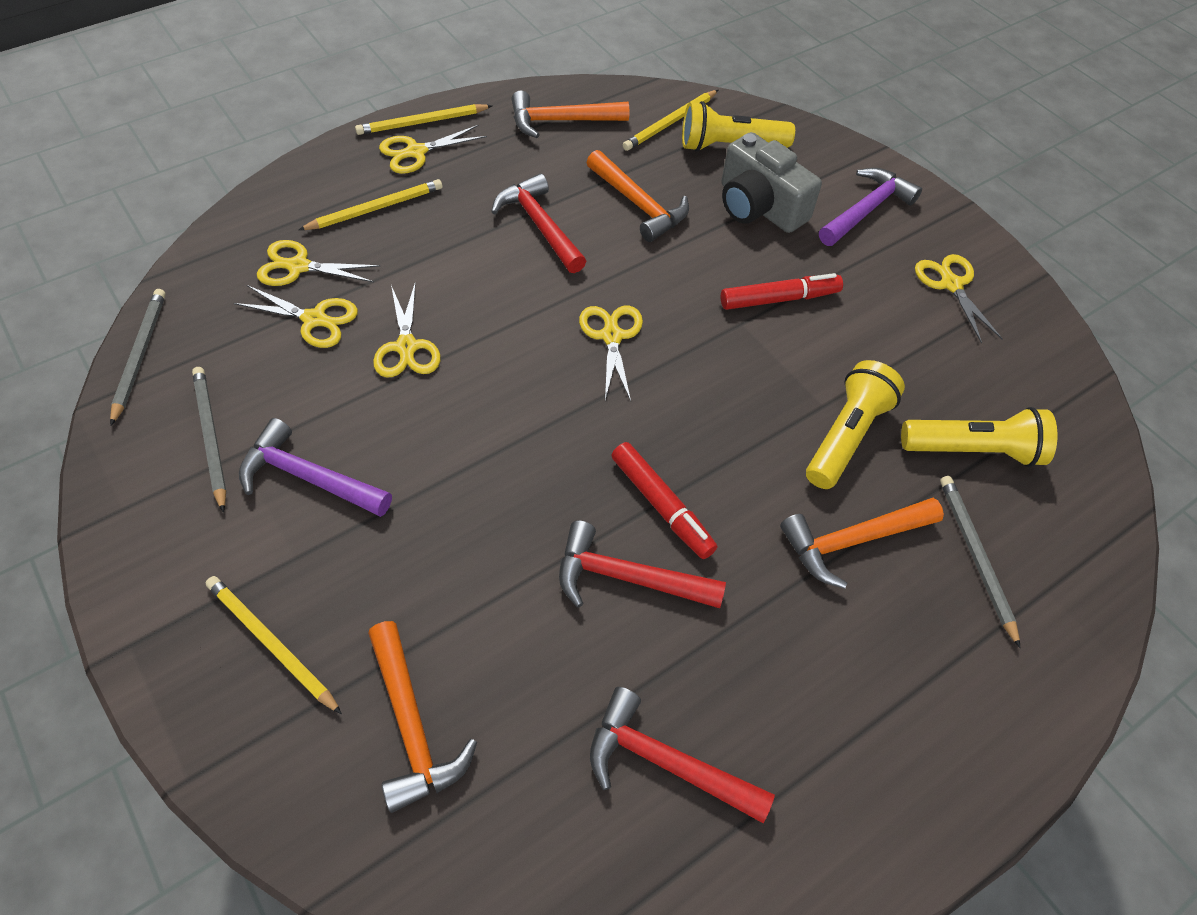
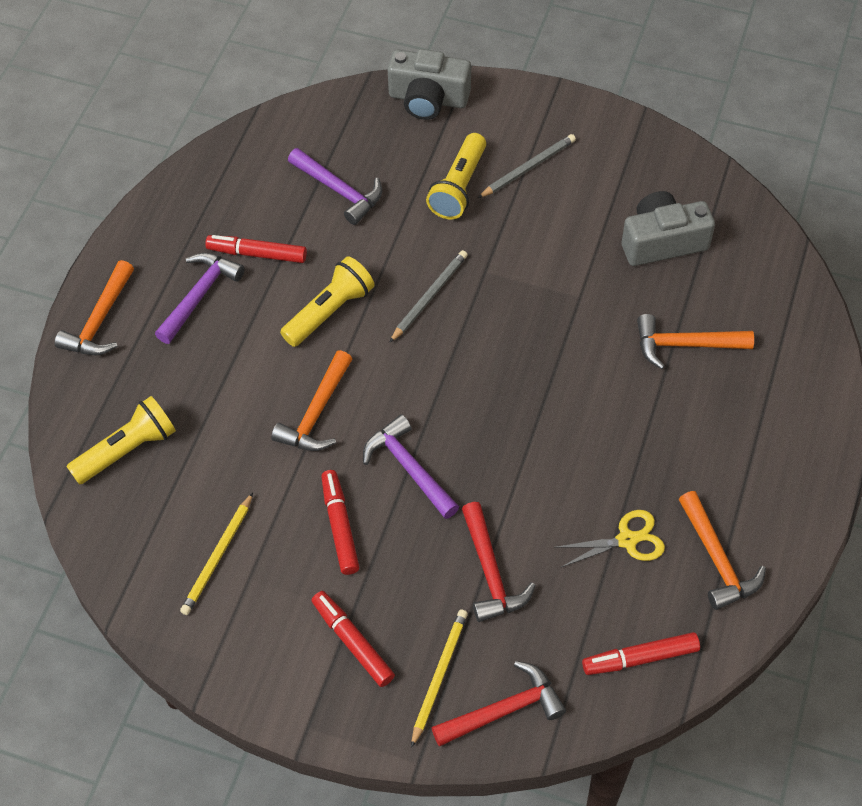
grey camera: [721,132,822,233] = 1 -> [388,49,471,120] [622,191,715,266] = 2
grey pencil: [110,289,166,425] [192,367,226,513] [940,476,1020,648] = 3 -> [389,250,468,343] [478,134,576,198] = 2
purple hammer: [239,418,392,517] [819,168,922,246] = 2 -> [155,253,245,344] [288,148,382,225] [363,414,459,519] = 3
red hammer: [491,173,586,273] [559,521,726,608] [590,687,775,823] = 3 -> [431,661,566,746] [462,502,536,622] = 2
red marker: [611,442,717,559] [721,273,843,310] = 2 -> [205,235,307,263] [311,591,395,687] [321,470,359,575] [582,632,700,675] = 4
yellow pencil: [206,576,342,714] [299,179,442,230] [355,104,492,135] [623,90,718,151] = 4 -> [180,493,253,615] [411,609,468,748] = 2
yellow scissors: [234,285,358,348] [257,240,381,286] [373,282,441,378] [379,125,487,174] [579,306,643,401] [915,254,1003,343] = 6 -> [554,510,665,567] = 1

